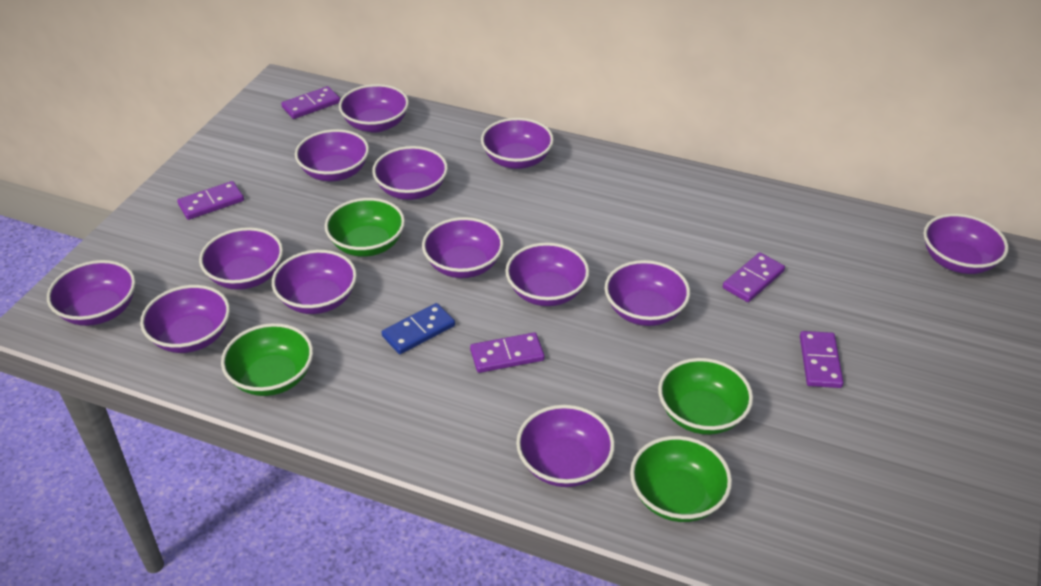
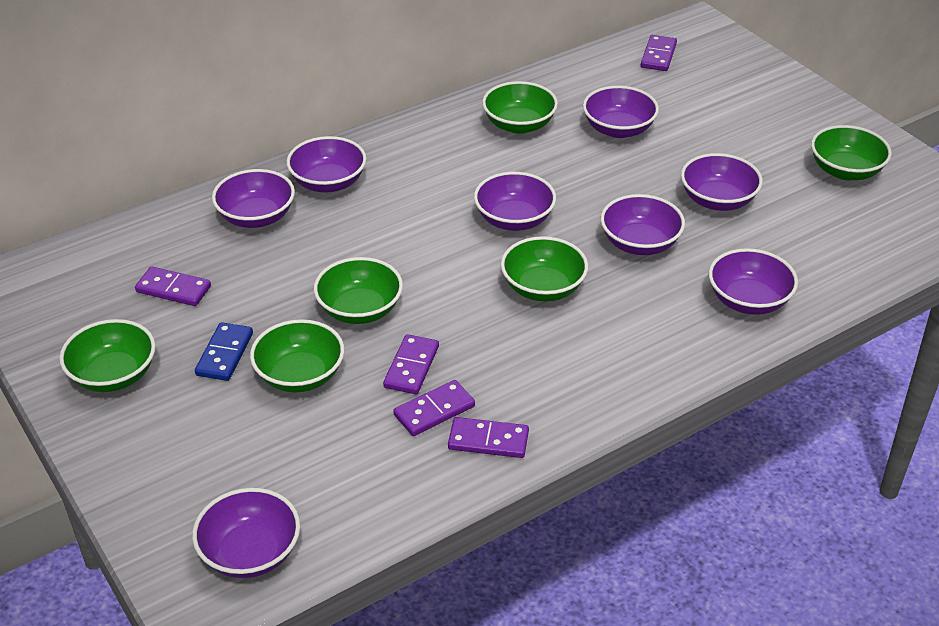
green bowl: [221,323,313,396] [325,198,405,257] [630,436,732,522] [658,358,753,435] = 4 -> [59,319,156,392] [250,319,344,392] [314,257,403,324] [482,81,558,134] [501,236,588,302] [811,125,892,180] = 6
purple bowl: [47,260,136,326] [140,285,230,353] [199,227,283,290] [272,250,357,314] [295,129,369,181] [339,84,409,133] [372,146,448,200] [422,217,504,278] [481,118,554,169] [505,243,589,306] [516,405,615,487] [605,260,690,326] [924,213,1009,274] = 13 -> [192,488,300,578] [212,169,295,228] [286,136,367,192] [474,172,556,231] [583,86,659,138] [600,194,685,255] [681,153,763,211] [709,248,798,315] = 8

